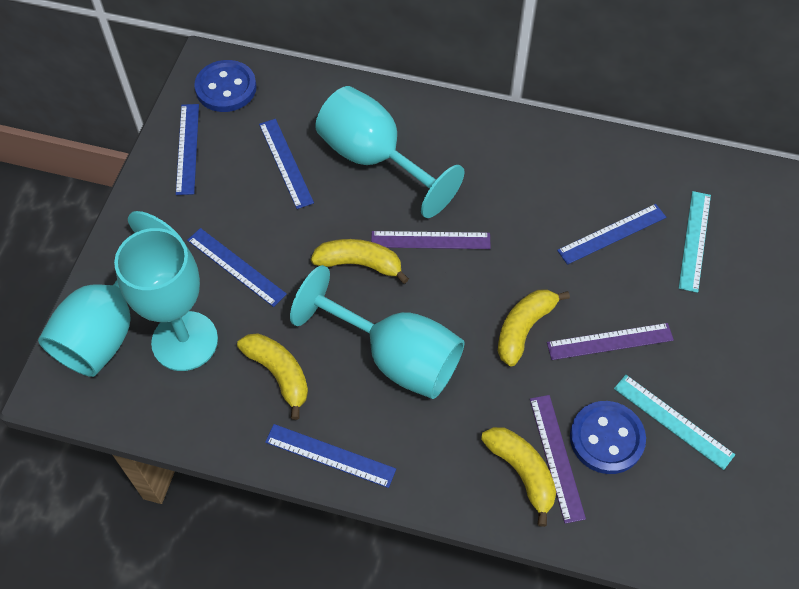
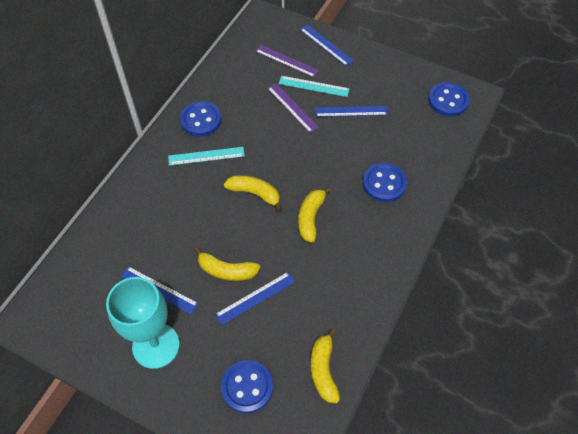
blue button: [194,60,257,112] [570,401,646,474] = 2 -> [180,101,221,137] [221,360,273,413] [363,163,407,202] [428,82,470,116] = 4
blue ruler: [176,104,199,195] [187,228,287,307] [259,119,314,209] [265,424,396,488] [557,204,666,265] = 5 -> [121,266,199,315] [215,272,295,325] [300,25,354,66] [315,106,388,117] = 4
purple ruler: [371,231,491,249] [530,395,586,524] [547,323,674,360] = 3 -> [255,45,319,78] [267,83,319,133] = 2
turquoise goblet: [38,211,182,377] [114,228,218,371] [290,265,465,399] [315,86,464,218] = 4 -> [106,277,180,369] = 1

